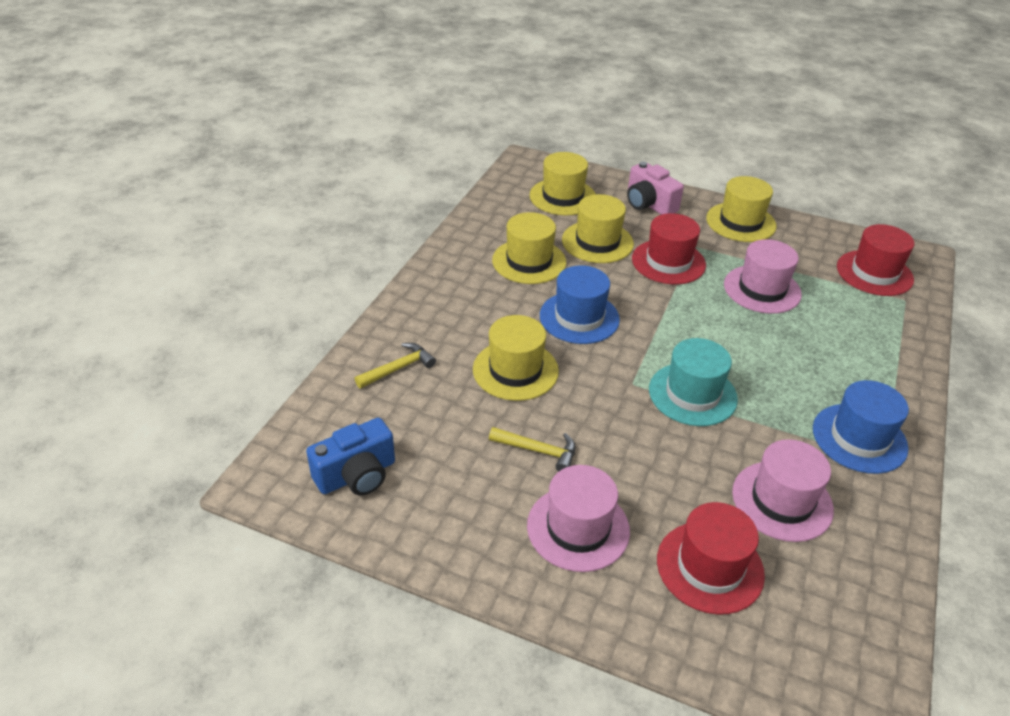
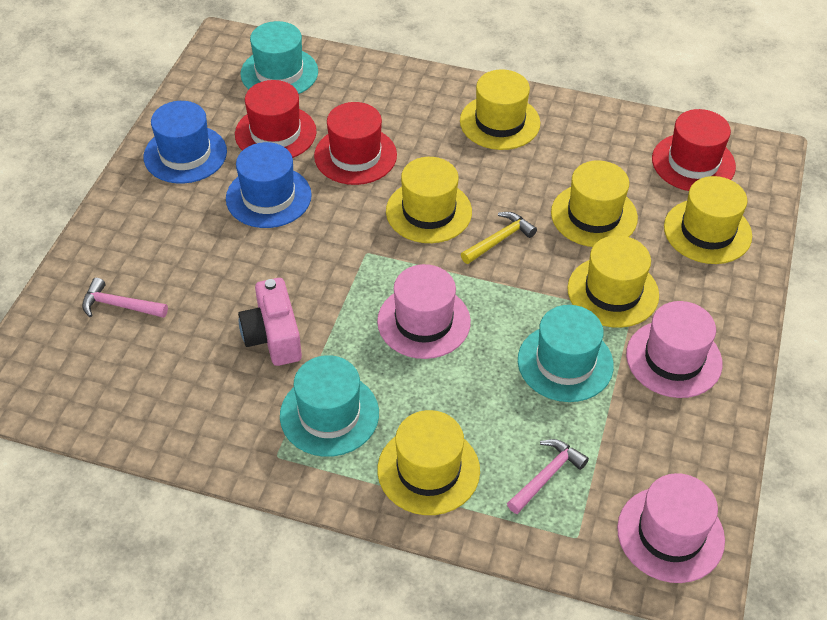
blue camera: [306,418,395,496] = 1 -> none = 0
pink hammer: none = 0 -> [82,278,168,318] [507,439,589,514] = 2
turquoise hat: [649,338,738,426] = 1 -> [240,21,318,94] [280,355,379,457] [518,305,614,402] = 3
yellow hammer: [355,343,436,388] [489,427,575,471] = 2 -> [461,212,537,264] = 1
yellow hat: [473,315,559,401] [492,212,566,284] [529,152,596,215] [562,194,634,263] [706,176,777,242] = 5 -> [377,410,480,515] [386,157,472,243] [460,69,540,150] [551,160,638,247] [568,235,659,328] [664,176,752,264] = 6

